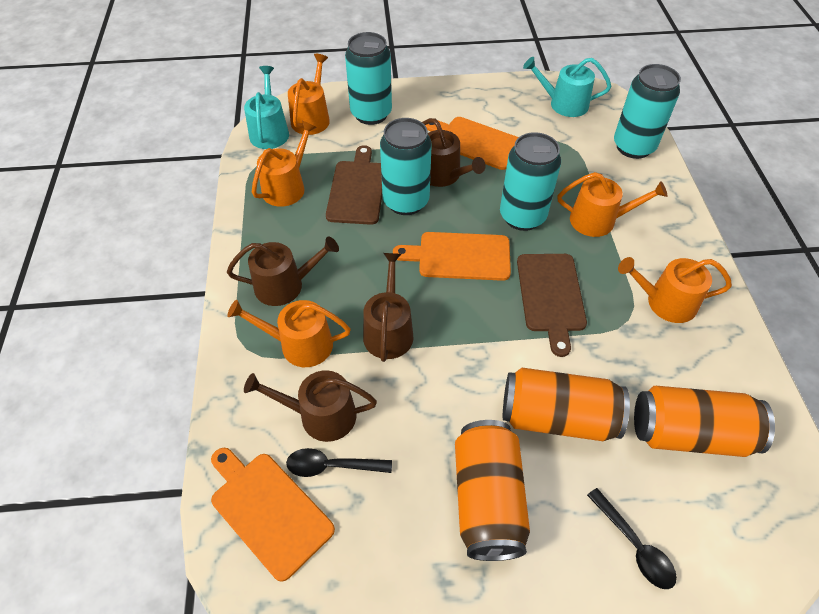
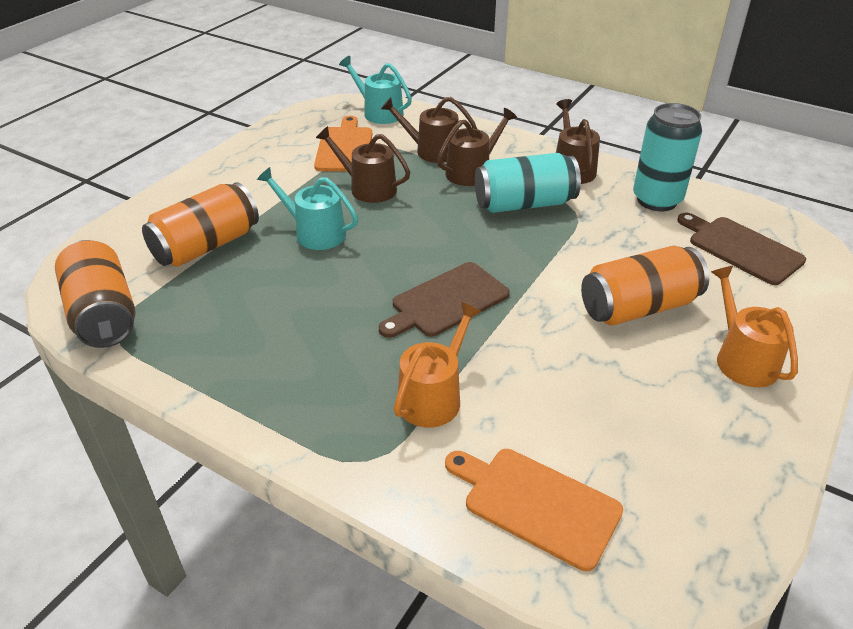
black spoon: [286,448,392,477] [587,488,677,589] = 2 -> none = 0
orange cutting board: [211,448,335,582] [393,232,511,281] [425,117,519,170] = 3 -> [314,116,372,172] [445,449,623,571] = 2
orange watering can: [227,300,351,367] [252,121,317,207] [288,54,330,135] [558,172,668,237] [618,257,732,323] = 5 -> [394,302,482,428] [711,266,798,387] = 2
turquoise can: [345,32,392,125] [380,118,432,215] [500,132,561,231] [614,64,681,159] = 4 -> [475,153,581,213] [633,103,702,211] = 2

